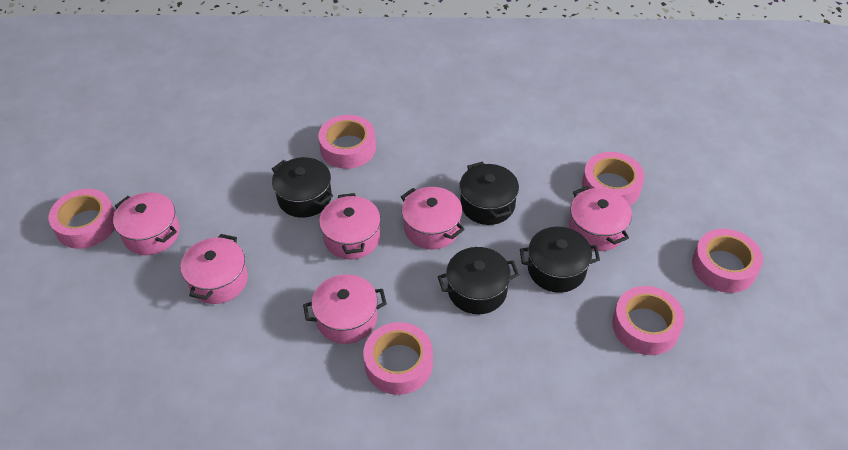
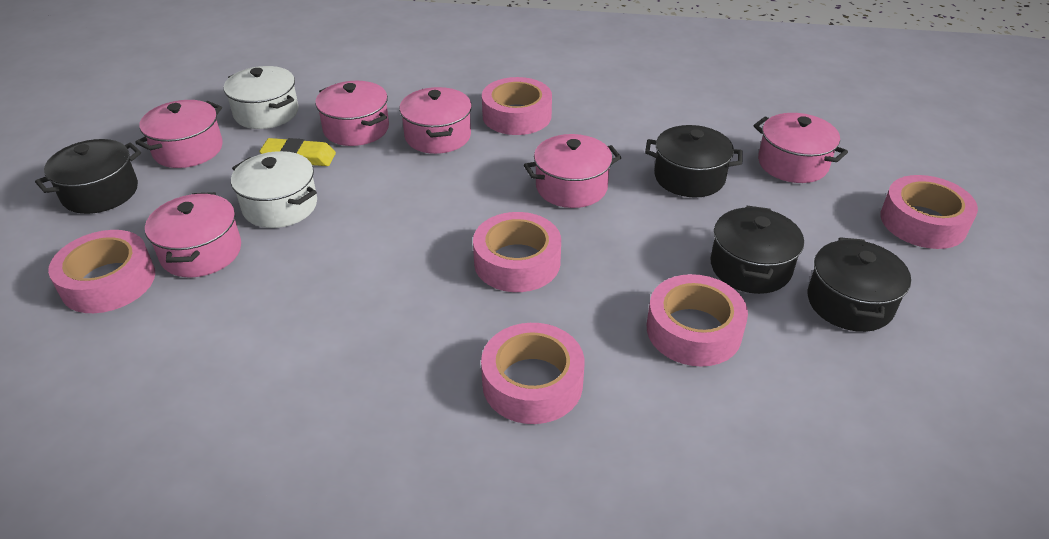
white pot: none = 0 -> [224,66,299,129] [231,151,317,228] = 2
yellow eraser: none = 0 -> [260,138,336,166] = 1

